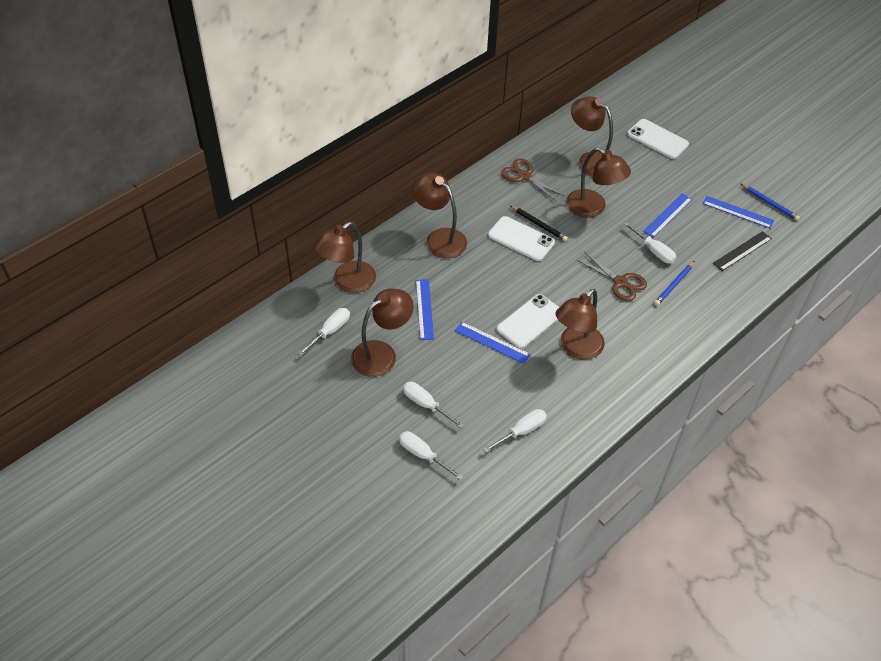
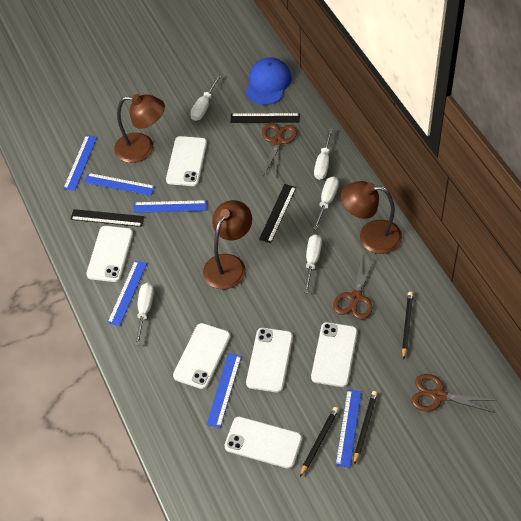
black pencil: [511,206,568,241] = 1 -> [300,407,339,477] [354,391,378,465] [402,292,413,359] = 3
black ruler: [713,231,772,271] = 1 -> [70,209,145,227] [230,113,300,123] [259,184,296,243] = 3
blue cap: none = 0 -> [245,57,292,105] = 1
blue pencil: [654,261,695,306] [741,184,800,221] = 2 -> none = 0
blue ruler: [416,279,434,340] [455,321,530,364] [643,193,692,238] [702,196,774,229] = 4 -> [63,135,97,191] [84,173,155,196] [107,260,147,326] [133,200,207,213] [206,353,242,428] [336,389,362,468] = 6
brown lamp: [314,222,376,293] [351,288,414,377] [412,173,467,258] [556,289,605,360] [566,148,631,218] [571,96,613,177] = 6 -> [114,94,165,163] [203,200,252,289] [341,181,402,254] = 3
brown scissors: [501,159,564,202] [576,252,647,301] = 2 -> [262,123,297,176] [333,257,375,320] [411,374,495,413] = 3
white phone: [488,216,555,261] [497,294,559,348] [628,119,689,159] = 3 -> [86,226,133,282] [166,136,207,186] [173,323,230,389] [225,417,302,469] [246,328,293,392] [311,322,357,387] = 6

